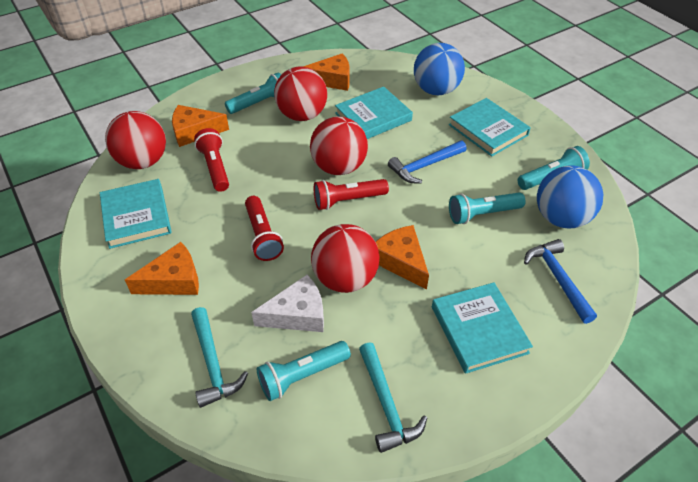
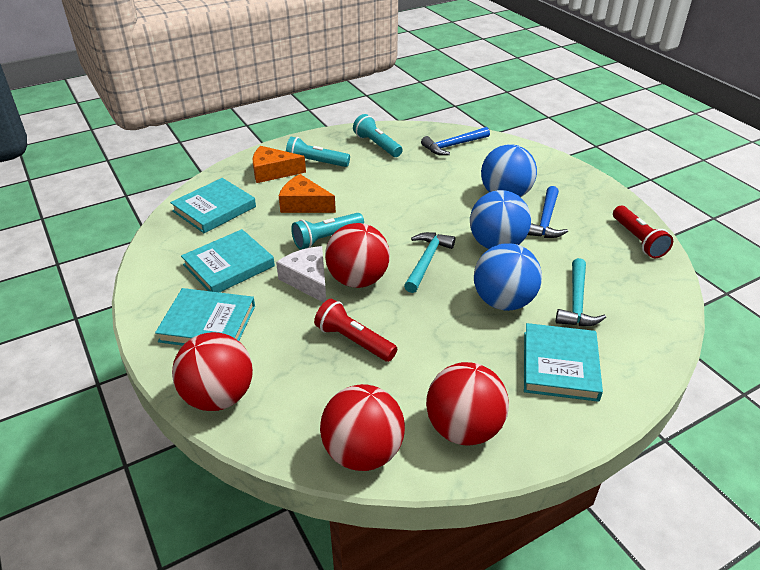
blue ball: [414,43,465,95] [537,165,603,228] = 2 -> [470,190,531,249] [474,243,542,311] [481,144,537,197] = 3
orange cheese: [125,242,199,295] [172,105,229,147] [303,53,350,91] [376,225,429,290] = 4 -> [253,146,306,183] [279,174,336,213] = 2
red flashlight: [194,128,229,192] [245,196,284,261] [314,179,389,210] = 3 -> [314,299,397,362] [613,206,673,258] = 2
turquoise flashlight: [225,72,281,114] [257,341,351,401] [449,192,526,224] [517,146,590,190] = 4 -> [286,137,350,167] [291,213,364,250] [353,114,403,157] = 3

